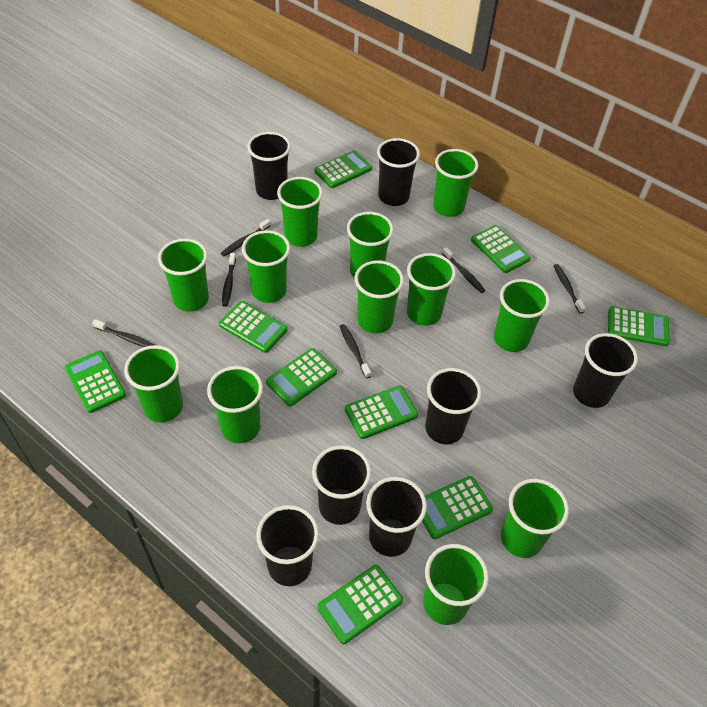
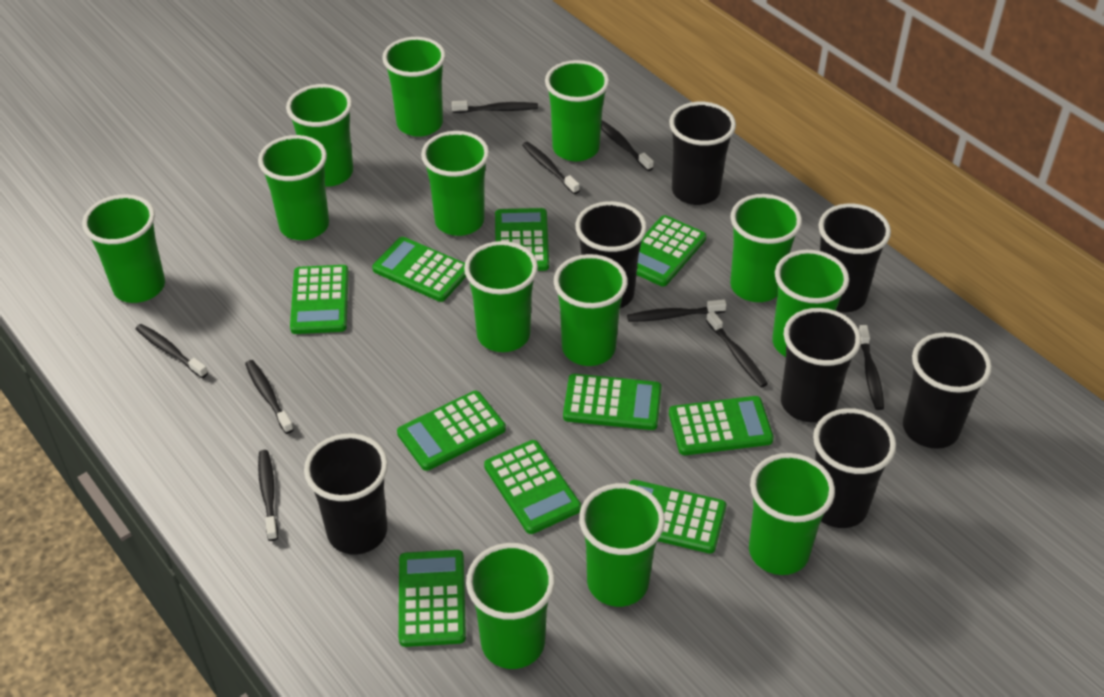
black toothbrush: [92,319,155,347] [221,219,271,256] [222,253,236,307] [340,324,371,378] [442,247,486,293] [554,264,586,314] = 6 -> [136,324,208,378] [245,360,294,434] [258,450,278,541] [452,101,538,113] [522,142,580,194] [601,120,654,171] [627,299,727,322] [706,311,768,388] [859,325,884,410] = 9
green calculator: [65,350,126,413] [219,301,288,353] [266,348,337,406] [314,150,372,188] [317,565,403,644] [345,385,418,439] [422,476,493,539] [471,225,531,273] [608,306,670,346] = 9 -> [290,265,349,334] [372,237,466,302] [397,391,506,471] [399,550,466,647] [484,440,581,534] [495,208,549,271] [563,374,662,430] [629,480,726,554] [636,215,707,286] [669,396,774,455] = 10
green cup: [124,345,183,423] [158,238,209,312] [207,366,263,443] [242,230,290,303] [277,177,323,247] [347,212,394,278] [355,260,404,333] [407,253,456,326] [423,544,489,625] [433,149,479,217] [494,279,550,352] [501,479,569,558] = 12 -> [82,194,165,303] [258,135,329,240] [286,84,353,187] [382,37,446,137] [421,131,489,236] [464,241,538,352] [466,543,555,669] [545,60,609,162] [554,254,628,366] [579,483,665,607] [730,194,802,302] [749,453,835,575] [772,250,849,357] = 13

